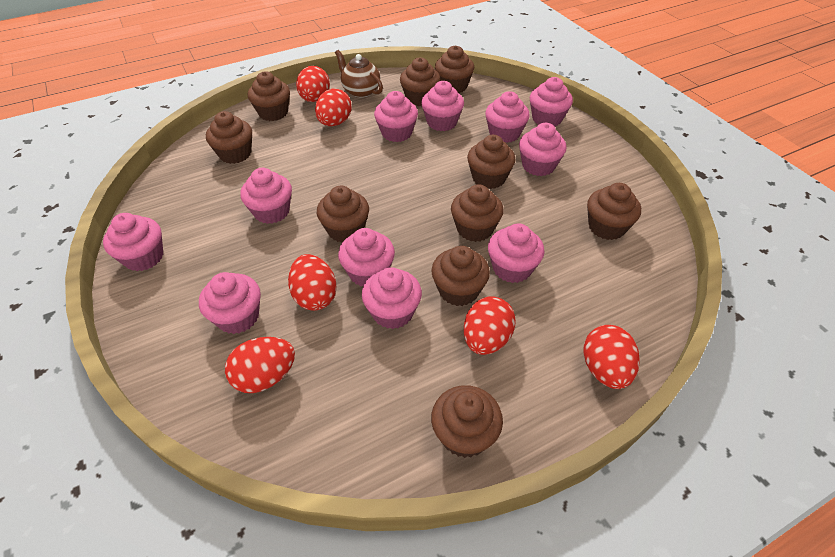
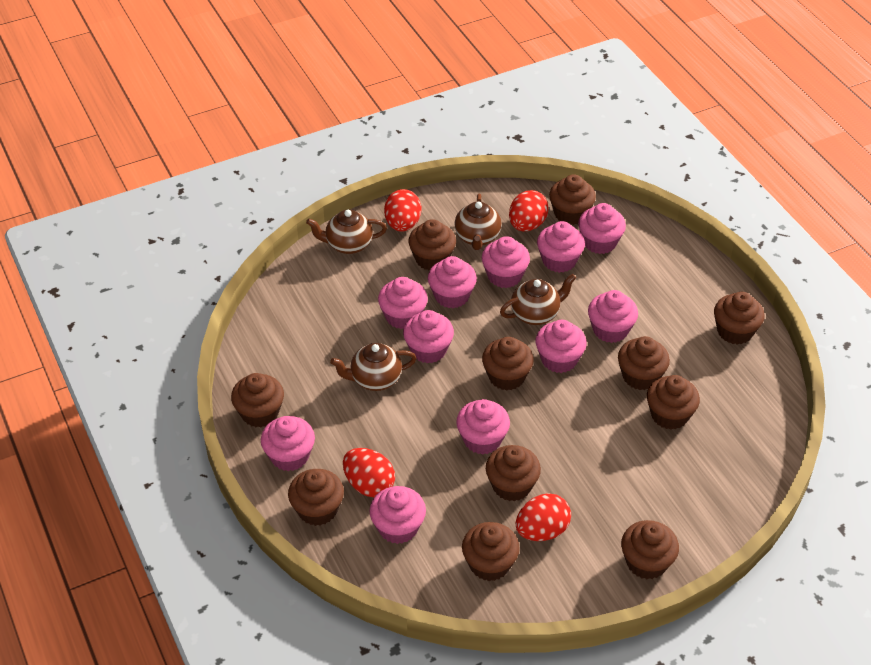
brown cupcake: [206,111,252,164] [248,71,290,121] [317,186,369,243] [400,57,441,106] [431,246,490,306] [431,385,503,458] [435,46,474,93] [451,184,504,242] [467,135,516,189] [587,183,641,240] = 10 -> [231,373,284,428] [288,469,344,526] [408,219,456,270] [462,522,520,581] [482,337,534,391] [486,445,541,501] [549,174,596,225] [618,336,670,390] [621,520,679,579] [647,375,700,430] [714,292,765,345] = 11
brown teapot: [335,50,383,98] = 1 -> [306,209,387,254] [330,343,417,391] [455,194,502,250] [500,274,576,325] = 4
red egg: [225,337,295,393] [288,254,337,311] [296,66,330,102] [315,89,352,126] [464,296,516,355] [584,325,640,389] = 6 -> [343,448,395,497] [384,189,421,232] [509,190,549,231] [516,493,571,541] = 4

